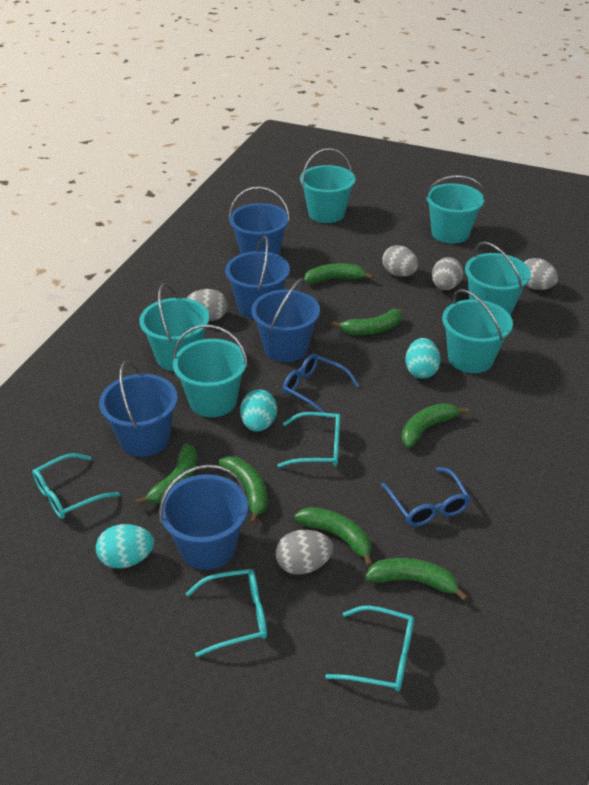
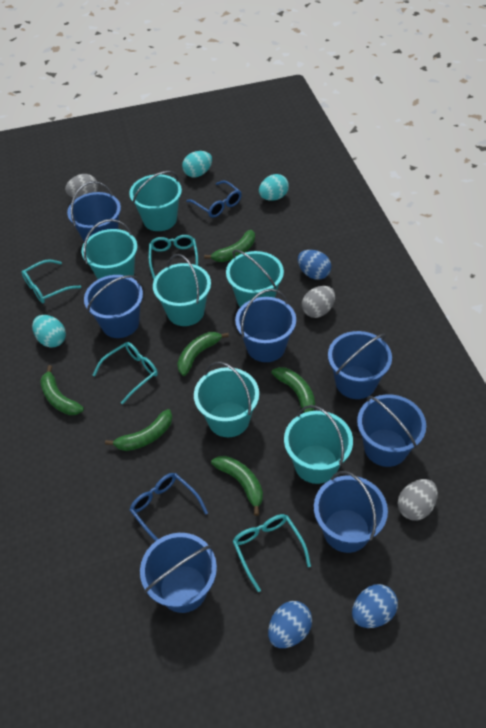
blue bucket: [99,360,178,457] [159,464,248,570] [225,235,290,319] [229,186,290,256] [251,278,320,362] = 5 -> [67,181,121,242] [84,275,143,338] [140,533,217,613] [235,289,296,362] [314,471,388,553] [328,331,392,399] [357,394,426,467] = 7
blue egg: none = 0 -> [268,601,312,648] [298,250,331,280] [352,584,398,628] = 3
green banana: [136,444,197,506] [219,456,268,524] [295,507,373,567] [304,263,373,284] [332,309,402,335] [365,558,468,601] [402,403,469,448] = 7 -> [40,365,84,415] [105,409,172,451] [177,332,229,376] [204,230,255,262] [211,456,263,516] [271,367,315,413] = 6
grey egg: [187,289,228,321] [276,530,333,575] [382,245,419,277] [432,257,463,290] [524,258,558,290] = 5 -> [65,174,98,199] [302,286,335,318] [398,479,438,520] = 3

